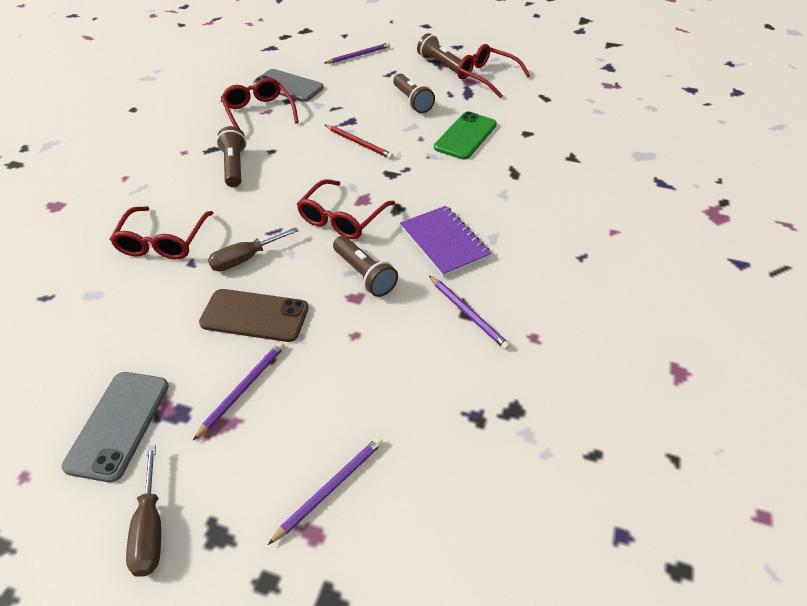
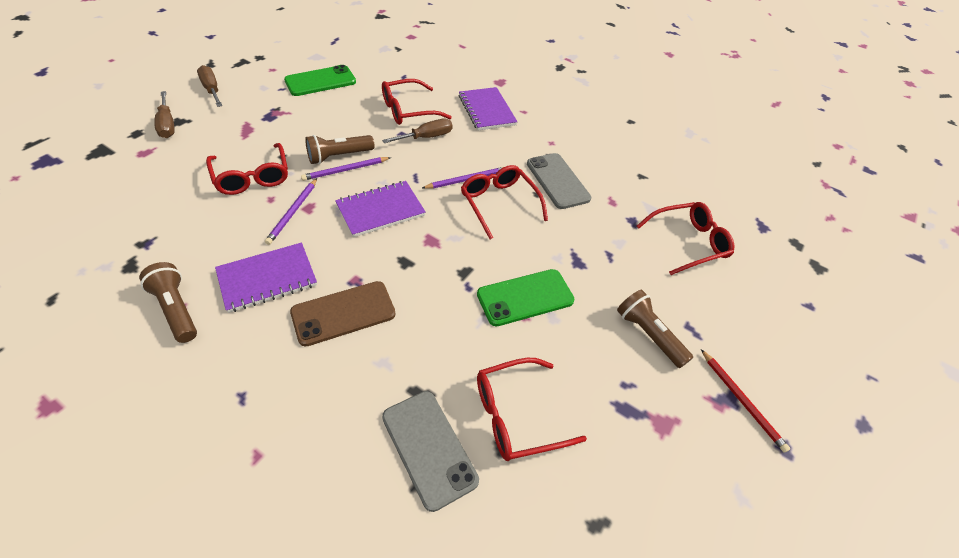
brown flashlight: [216,126,247,187] [333,236,398,297] [393,74,435,113] [417,33,461,73] = 4 -> [139,262,197,343] [305,135,375,164] [617,290,693,368] = 3
brown screwdriver: [126,445,161,577] [208,227,299,271] = 2 -> [154,91,175,138] [197,65,222,107] [382,119,452,143] = 3
green phone: [434,112,497,160] = 1 -> [284,65,356,96] [477,269,574,326] = 2
purple notebook: [400,206,492,277] = 1 -> [215,243,317,313] [335,181,426,237] [459,87,518,130] = 3
purple pencil: [193,342,285,440] [268,437,383,545] [325,43,390,64] [429,276,510,350] = 4 -> [265,178,317,245] [301,157,391,181] [422,167,503,189] = 3
red glasses: [110,206,213,259] [221,78,299,130] [297,179,395,239] [457,44,531,99] = 4 -> [206,143,288,195] [382,79,451,125] [461,165,548,239] [477,358,587,461] [637,202,734,275] = 5

